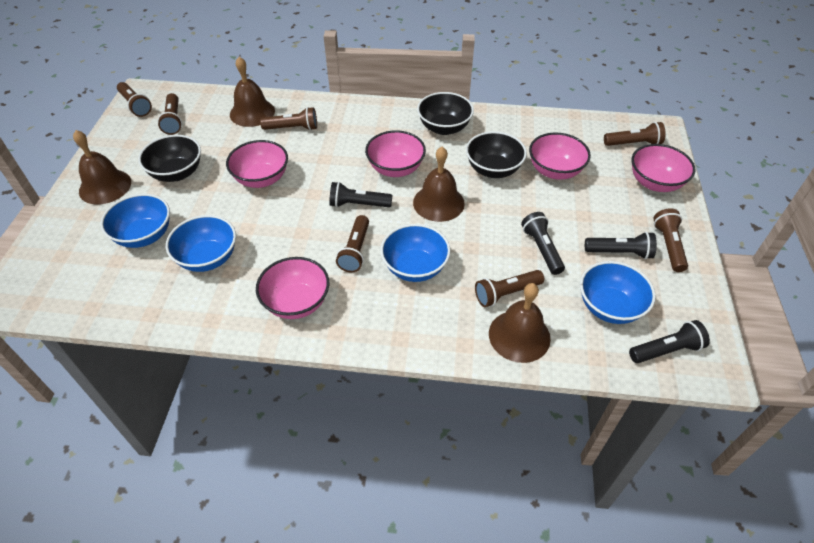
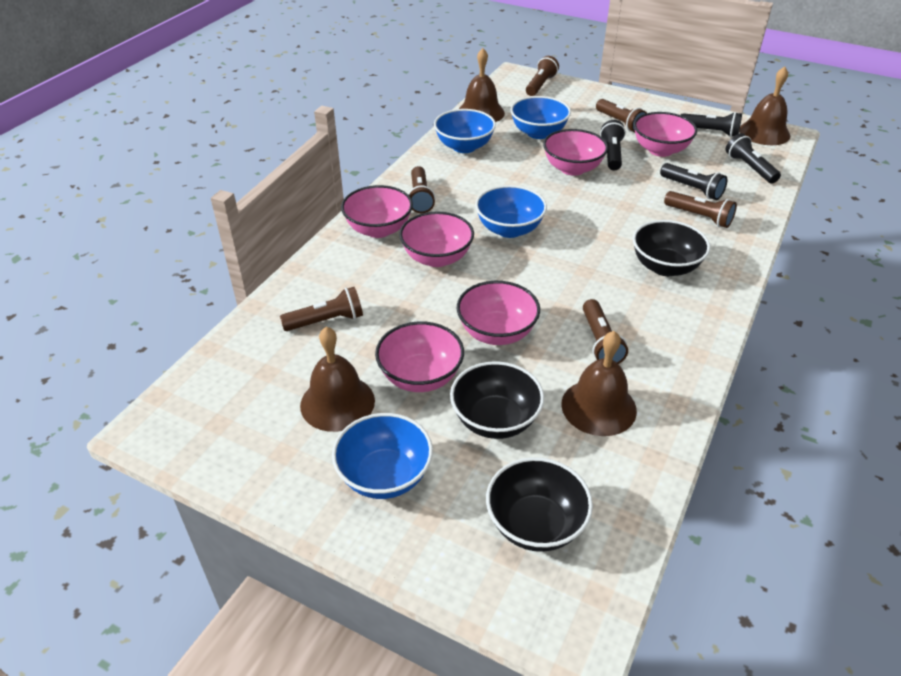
brown flashlight: [117,82,152,117] [158,93,182,135] [260,107,317,130] [336,215,369,272] [475,270,544,307] [604,122,666,146] [654,208,688,272] = 7 -> [280,287,363,331] [408,166,435,213] [526,56,559,96] [583,299,628,364] [596,99,647,132] [664,191,737,228] = 6
pink bowl: [226,140,288,188] [256,257,329,319] [365,130,426,177] [529,133,591,180] [631,144,695,192] = 5 -> [341,185,413,238] [375,321,464,392] [399,212,474,267] [457,281,540,345] [543,129,608,176] [634,112,697,157] = 6

